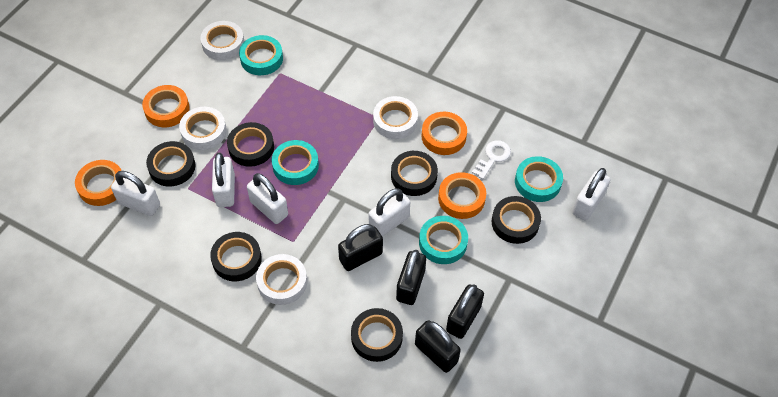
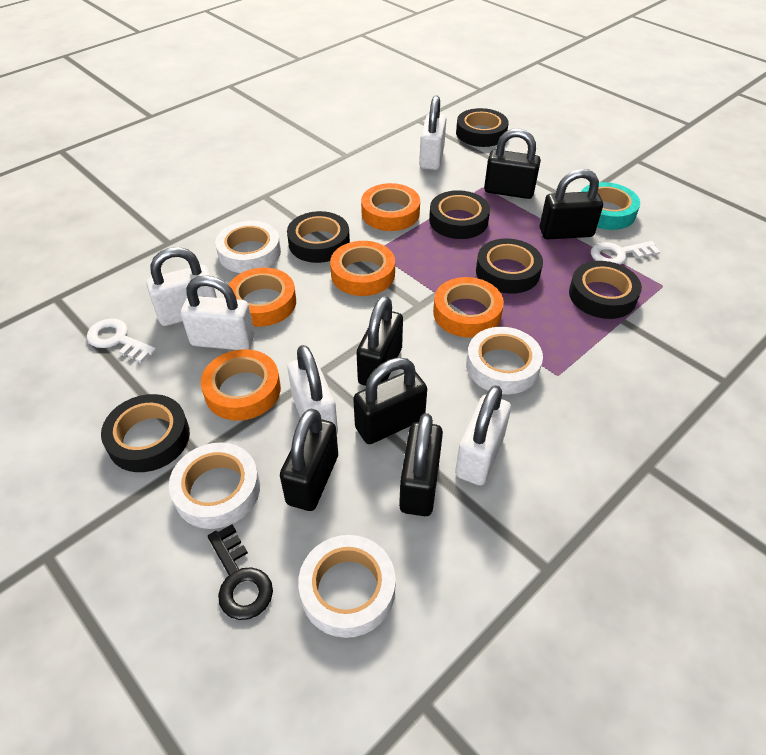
black key: none = 0 -> [208,524,273,620] = 1
black padlock: [338,224,383,271] [396,250,426,305] [415,320,461,373] [446,284,484,339] = 4 -> [280,409,338,511] [353,358,427,444] [357,296,403,386] [399,413,443,516] [484,129,541,199] [540,169,603,239] = 6
orange tape: [75,160,122,206] [142,85,190,127] [422,112,467,155] [438,172,486,219] = 4 -> [201,349,281,421] [228,267,296,327] [330,241,395,296] [361,183,420,231] [433,277,504,337] = 5
turquoise tape: [239,35,283,75] [272,140,319,185] [419,216,468,264] [515,156,563,202] = 4 -> [581,182,640,230] = 1
white key: [472,140,511,179] = 1 -> [87,318,156,363] [591,241,660,265] = 2

